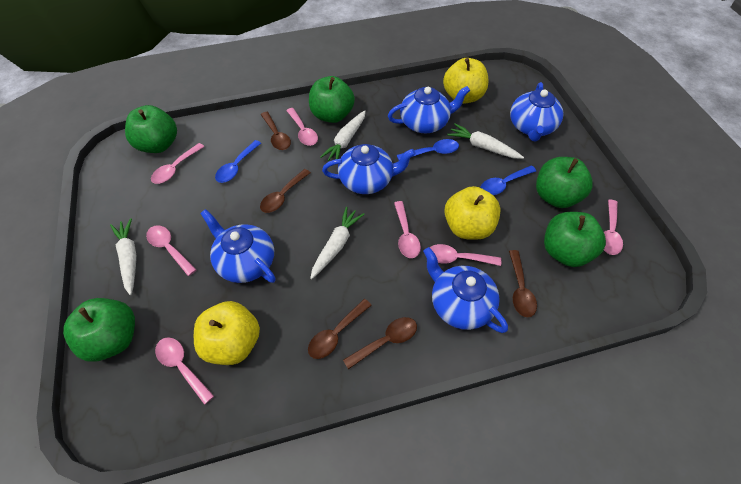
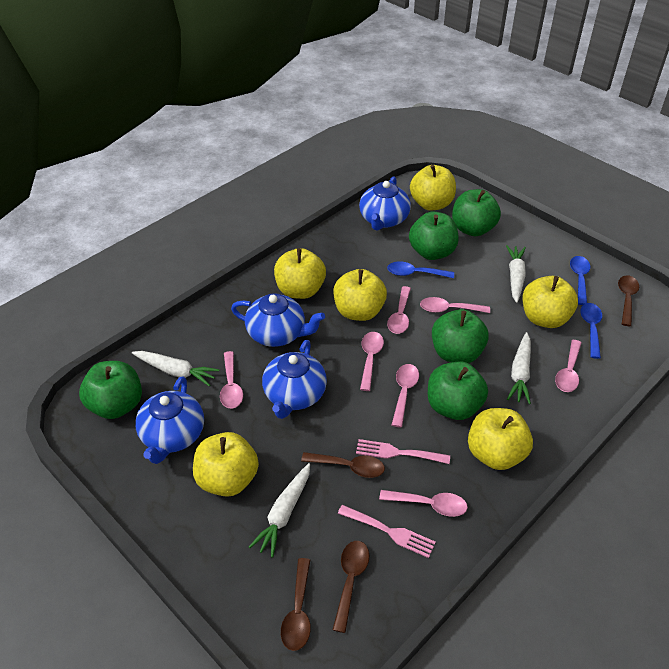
blue teapot: [200,209,276,283] [322,144,415,194] [388,86,470,133] [423,247,508,333] [510,82,564,142] = 5 -> [135,376,204,464] [231,293,325,347] [262,340,327,419] [359,176,411,231] = 4
brown spoon: [260,169,311,213] [261,112,291,150] [308,299,372,359] [343,317,417,369] [509,250,537,317] = 5 -> [281,558,311,651] [301,452,385,478] [333,541,369,633] [618,275,639,326] = 4
pink fork: none = 0 -> [338,505,436,558] [356,439,450,464] = 2
yellow apple: [194,301,260,365] [443,58,488,104] [444,186,501,240] = 3 -> [193,432,259,497] [274,248,326,299] [333,269,387,321] [410,165,456,211] [468,408,533,470] [522,276,578,328] = 6

